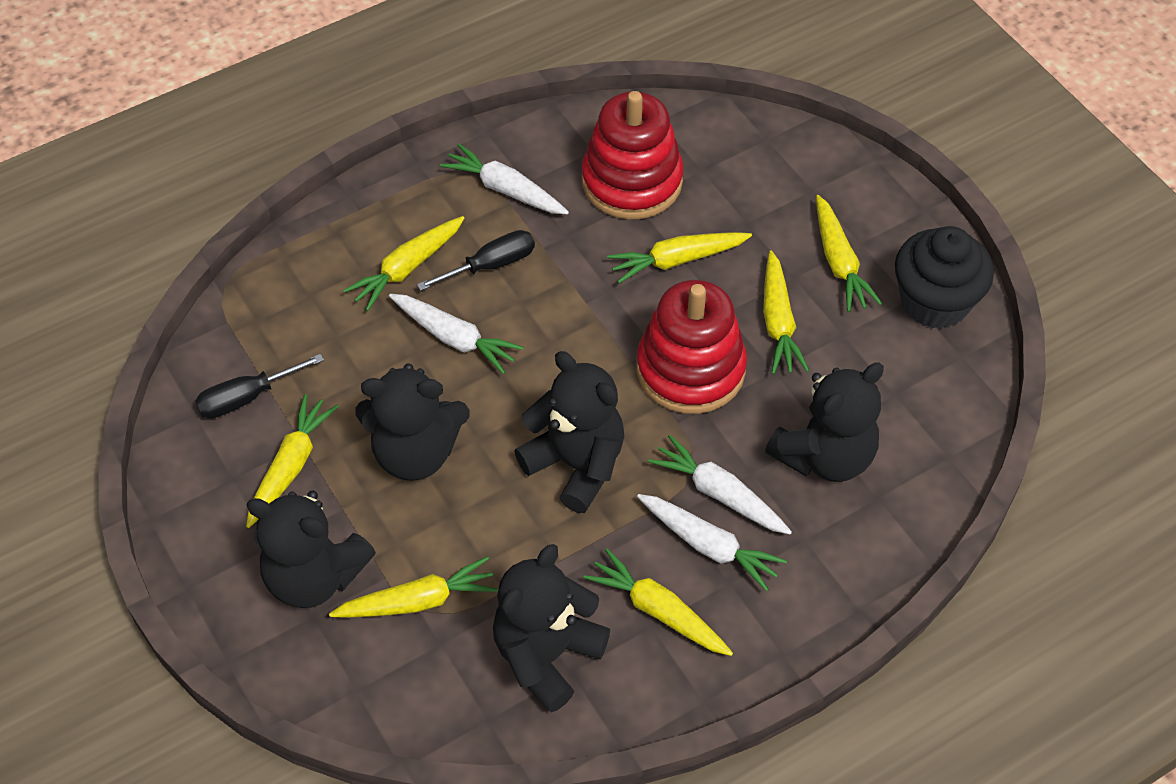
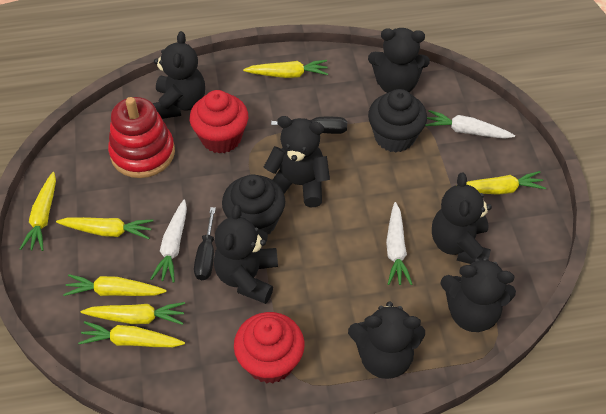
black cupcake: [895,226,994,329] = 1 -> [222,174,285,235] [368,89,427,152] = 2
black teddy bear: [247,490,376,608] [355,363,470,481] [493,544,610,712] [514,351,624,513] [765,362,884,482] = 5 -> [153,31,205,119] [214,205,278,304] [264,116,330,207] [348,302,425,379] [368,28,430,93] [432,173,492,264] [440,257,516,332] = 7
red cupcake: none = 0 -> [190,90,248,154] [234,312,304,383] = 2
red stacking toy: [582,91,684,219] [637,280,747,414] = 2 -> [108,97,175,178] = 1
white carrot: [389,294,524,374] [440,143,569,214] [637,494,787,591] [648,435,792,534] = 4 -> [150,200,187,283] [386,202,413,285] [425,110,515,139] = 3

